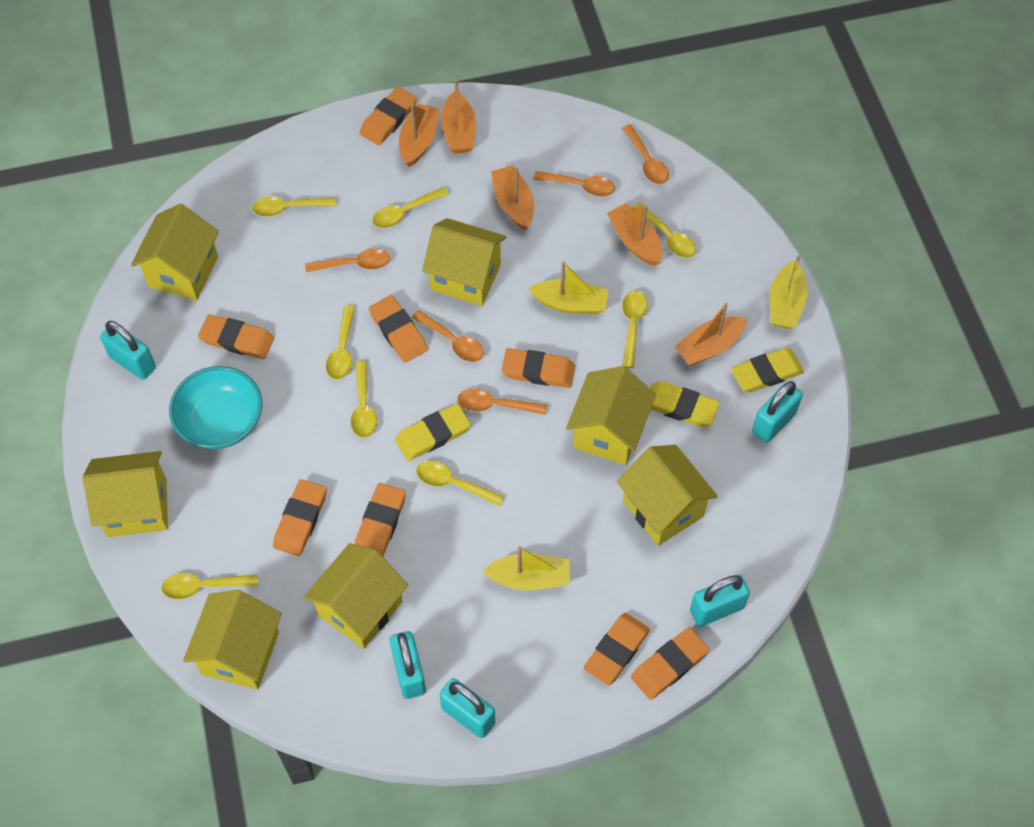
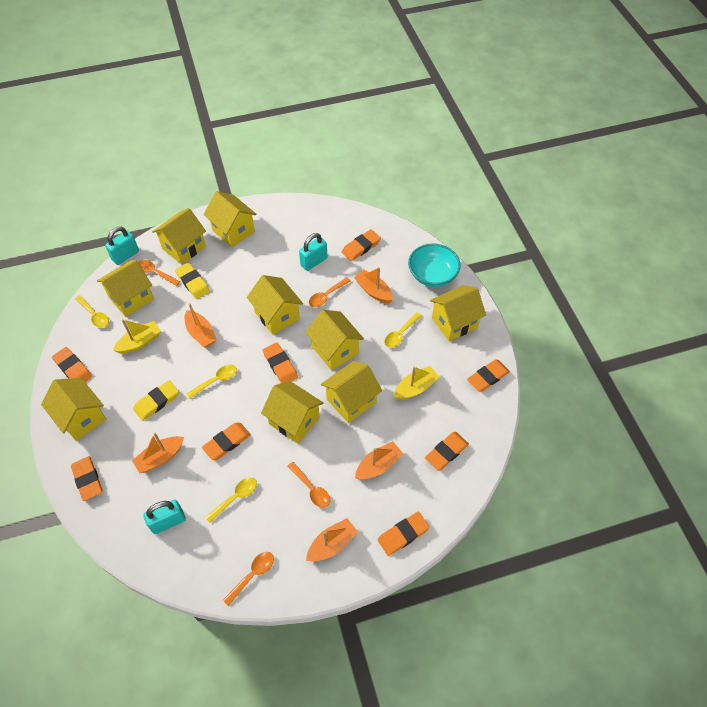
orange spoon: [305,249,390,272] [412,310,484,362] [458,388,547,415] [533,171,615,196] [622,124,669,184] = 5 -> [138,260,180,286] [223,552,274,606] [287,462,330,508] [309,277,351,307] = 4
turquoise padlock: [100,321,156,380] [390,631,426,699] [439,678,495,738] [690,575,750,627] [752,381,803,443] = 5 -> [105,227,139,265] [143,500,186,534] [299,233,327,271] = 3
yellow boat: [482,546,570,591] [529,261,609,314] [770,255,807,329] = 3 -> [113,319,161,353] [394,366,440,400] = 2
yellow eraser: [395,404,471,461] [650,381,720,427] [731,348,804,393] = 3 -> [133,380,179,421] [175,262,210,299] = 2
yellow house: [83,451,168,537] [131,204,219,300] [183,590,282,690] [304,543,408,648] [422,218,506,306] [566,366,656,465] [617,444,718,546] = 7 -> [41,378,107,441] [97,260,154,317] [152,208,206,265] [204,191,257,247] [247,275,303,335] [261,381,323,444] [305,310,364,370] [321,361,382,423] [430,285,486,341] = 9
yellow spoon: [161,573,258,599] [252,196,336,217] [326,306,355,380] [351,361,377,438] [373,187,449,228] [416,461,504,506] [622,291,648,368] [632,202,696,258] = 8 -> [75,295,109,328] [187,365,237,398] [205,477,257,523] [384,312,422,348] = 4

